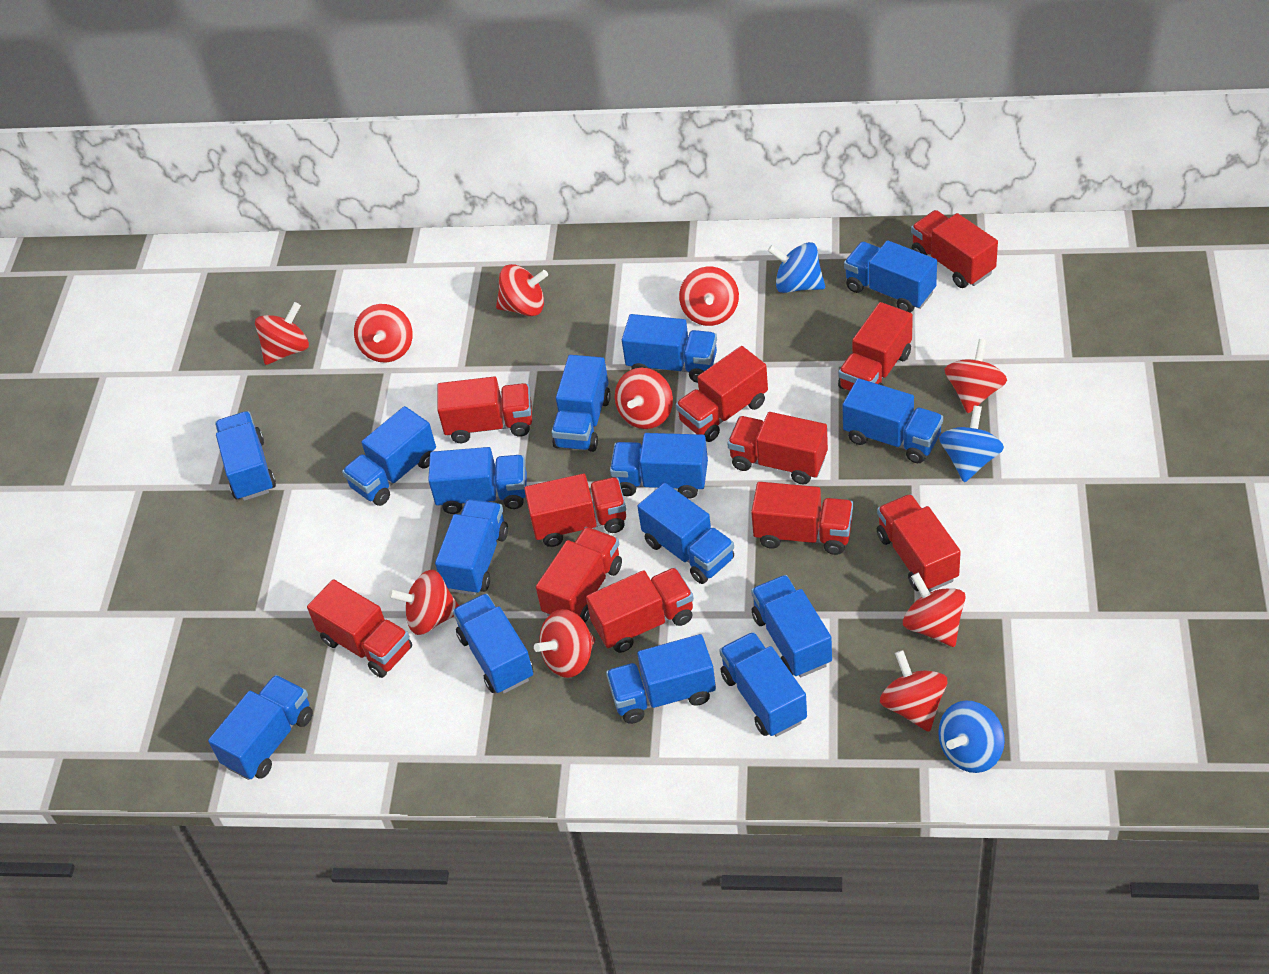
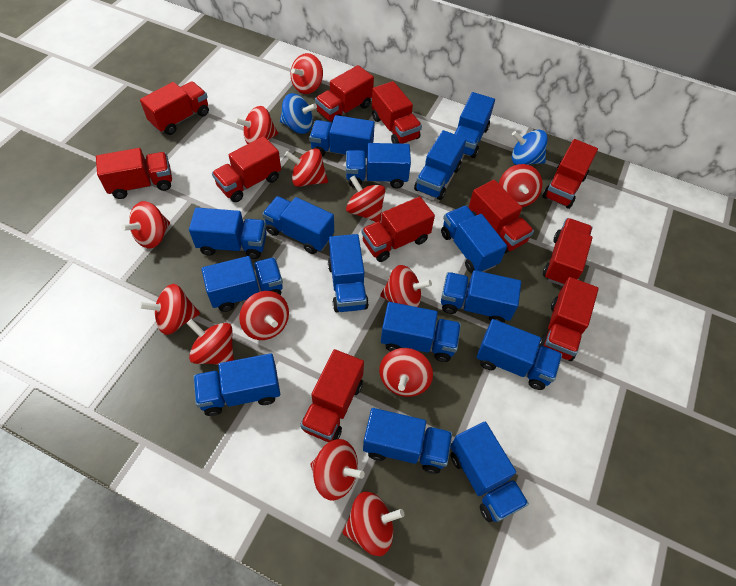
blue spinning top: [767,242,825,293] [938,700,1005,773] [939,405,1004,482] = 3 -> [280,93,317,134] [512,130,548,165] = 2
red spinning top: [255,302,309,365] [354,304,413,363] [389,570,459,635] [496,264,548,316] [534,609,595,678] [615,368,673,429] [679,267,739,326] [880,650,947,732] [903,572,966,647] [944,339,1007,413] = 10 -> [121,201,170,248] [139,284,200,335] [186,319,234,365] [235,106,278,144] [239,291,289,340] [285,148,328,187] [291,53,323,94] [310,439,365,501] [343,491,404,556] [346,175,385,222] [379,348,433,397] [380,265,432,307] [499,164,542,207] = 13

